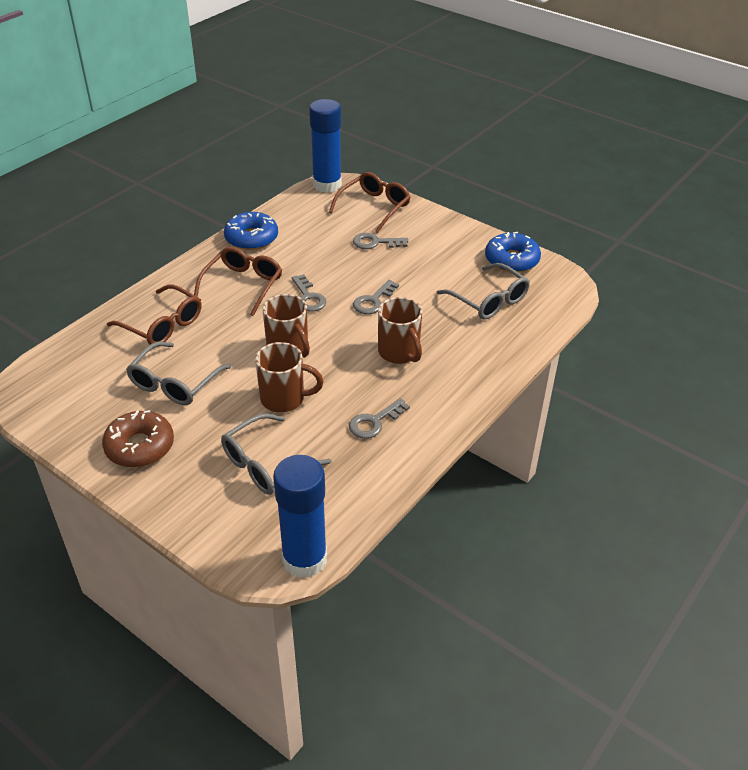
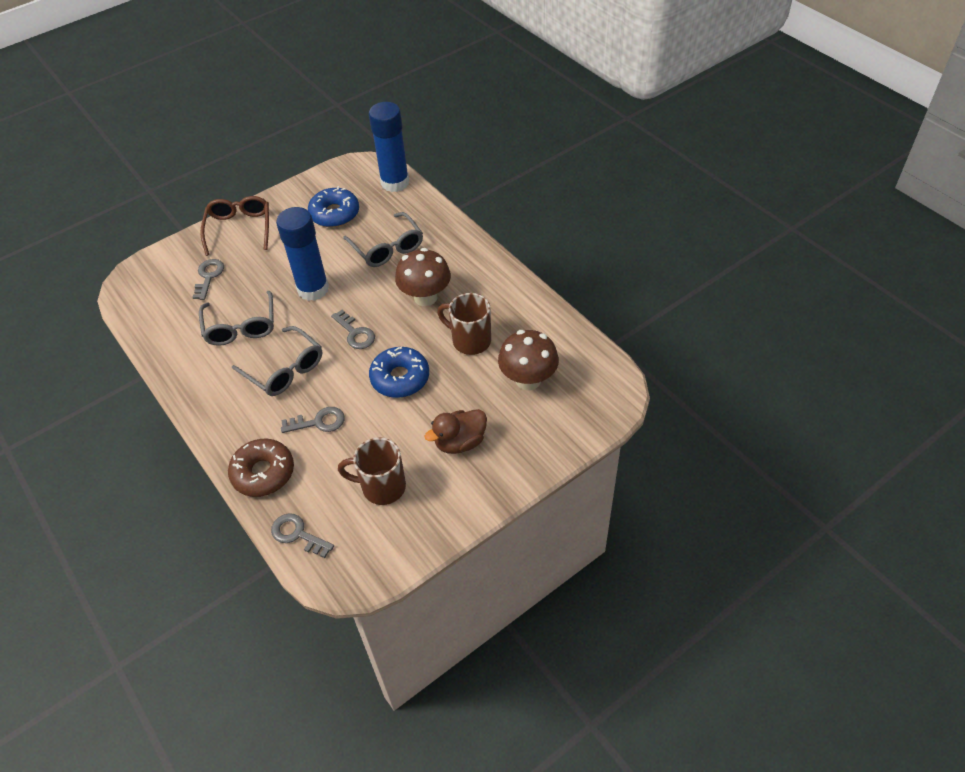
brown duck: none = 0 -> [424,409,487,454] = 1
brown glasses: [107,285,202,345] [194,247,282,316] [329,172,410,233] = 3 -> [200,196,269,256] = 1
brown mug: [255,342,324,412] [263,294,310,358] [378,297,422,364] = 3 -> [338,437,406,505] [437,293,491,355] = 2
brown mushroom: none = 0 -> [395,248,451,307] [498,330,559,390] = 2

